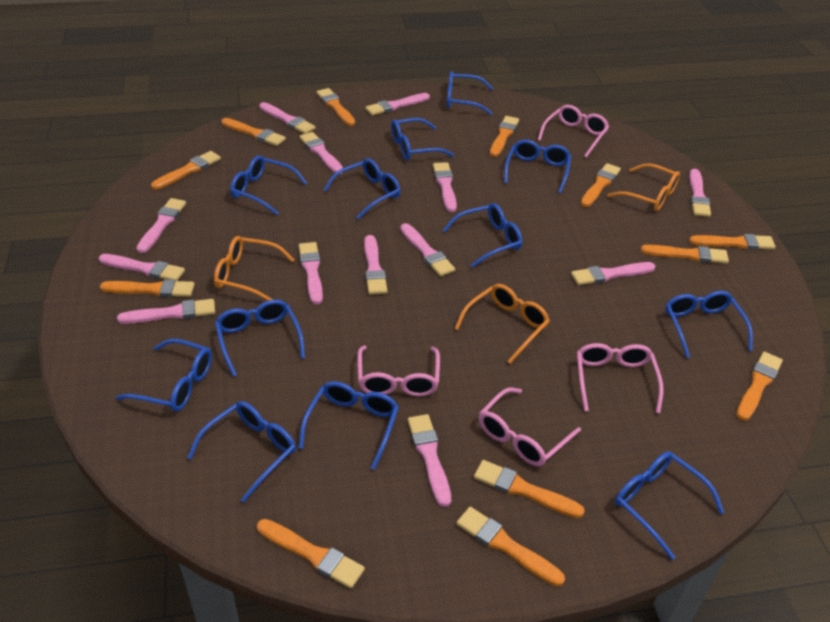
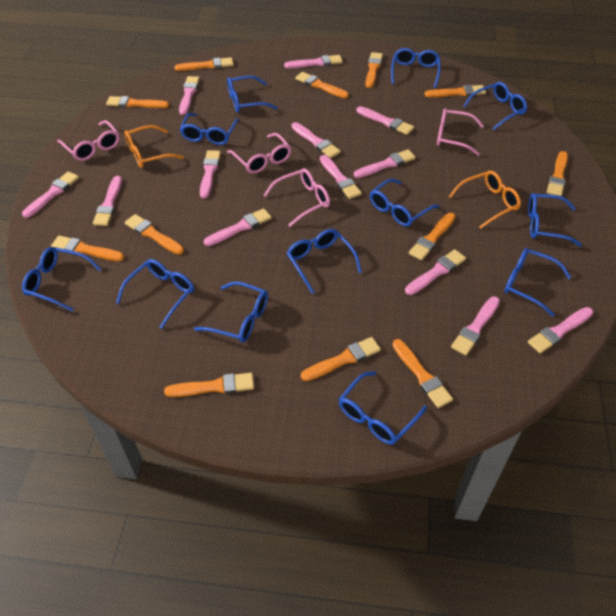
orange glasses: [214,236,294,301] [454,284,550,364] [607,163,680,211] = 3 -> [124,125,184,168] [449,171,521,229] = 2

